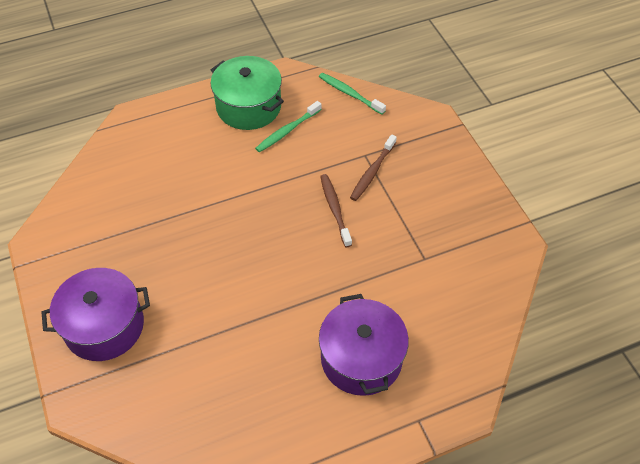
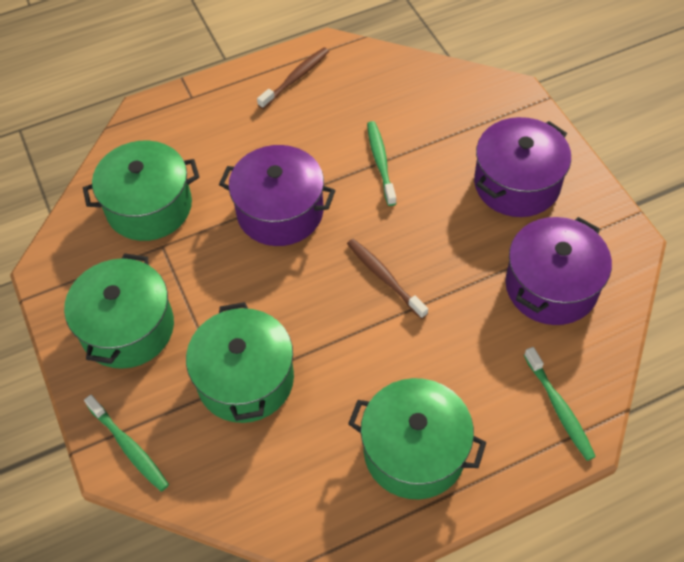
green pot: [211,56,284,130] = 1 -> [64,253,174,369] [83,140,199,241] [186,302,294,423] [348,378,486,500] = 4
green toothbrush: [255,101,322,152] [319,73,386,115] = 2 -> [84,395,169,492] [367,121,397,206] [524,347,596,461] = 3
purple pot: [41,268,150,361] [319,294,409,396] = 2 -> [219,145,335,246] [474,117,571,217] [505,217,612,325] = 3

